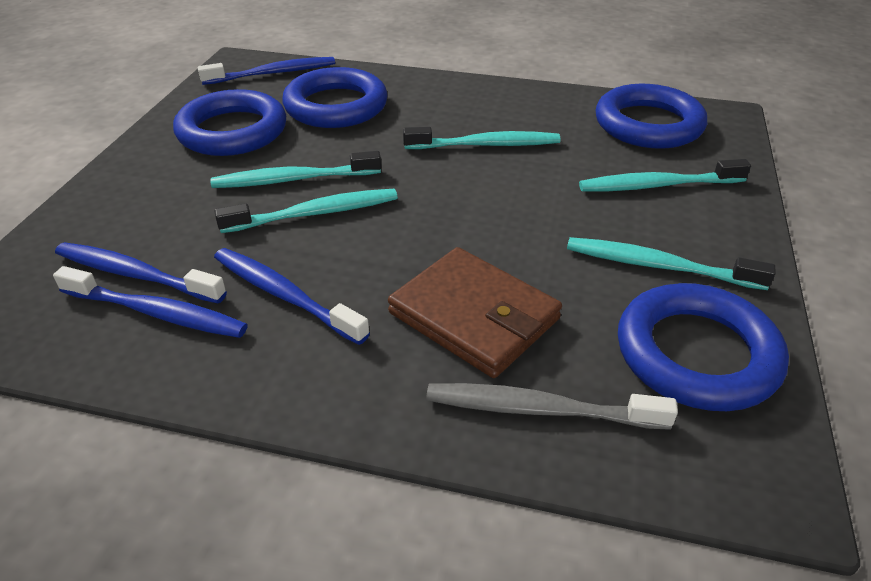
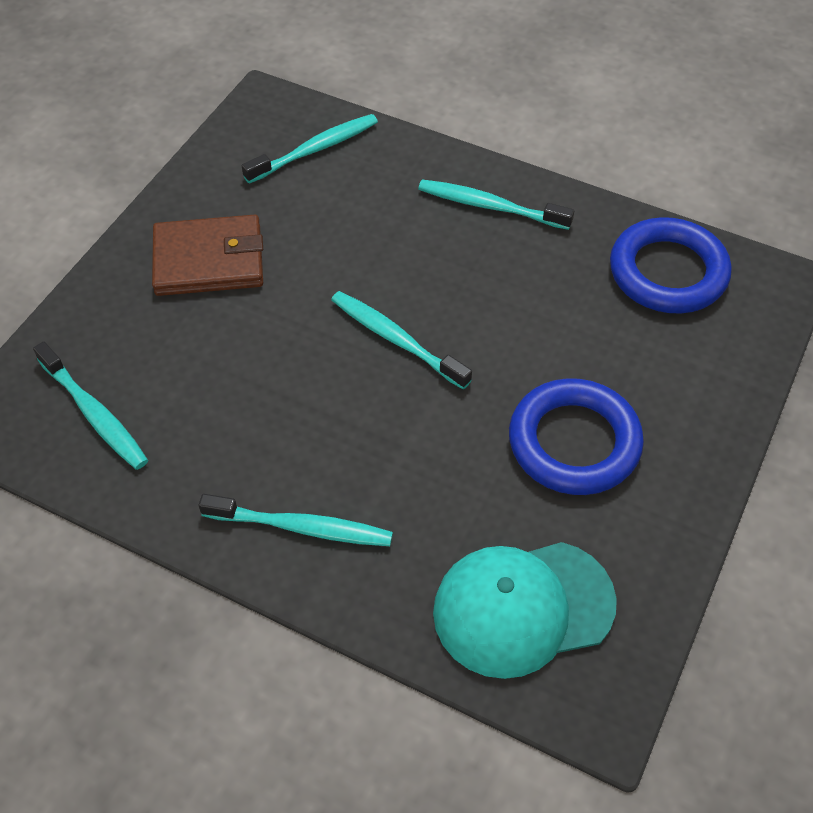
blue ring: [173,89,286,156] [282,67,388,128] [595,84,707,149] [618,283,789,411] = 4 -> [509,378,644,495] [610,217,732,313] = 2
blue toothbrush: [53,266,248,338] [55,242,227,304] [198,57,335,85] [214,248,370,345] = 4 -> none = 0
grey toothbrush: [426,383,678,430] = 1 -> none = 0
turquoise cap: none = 0 -> [433,542,617,679] = 1

